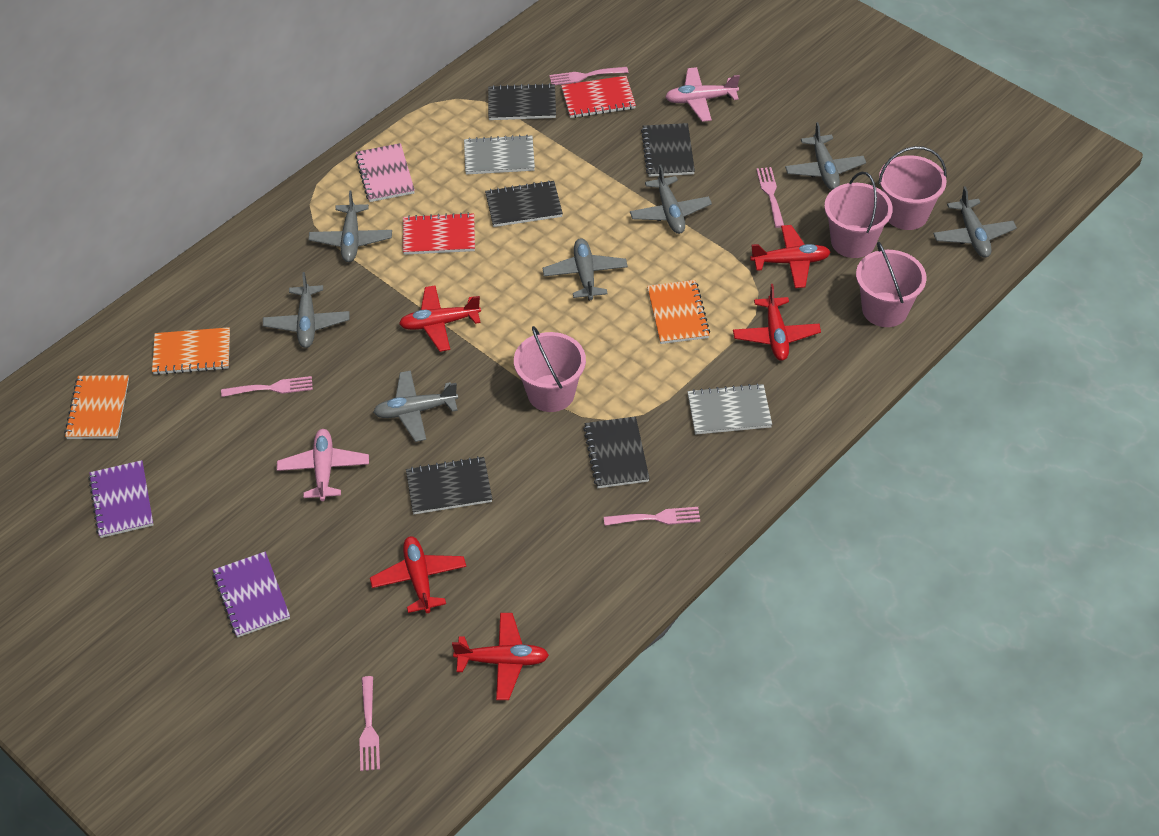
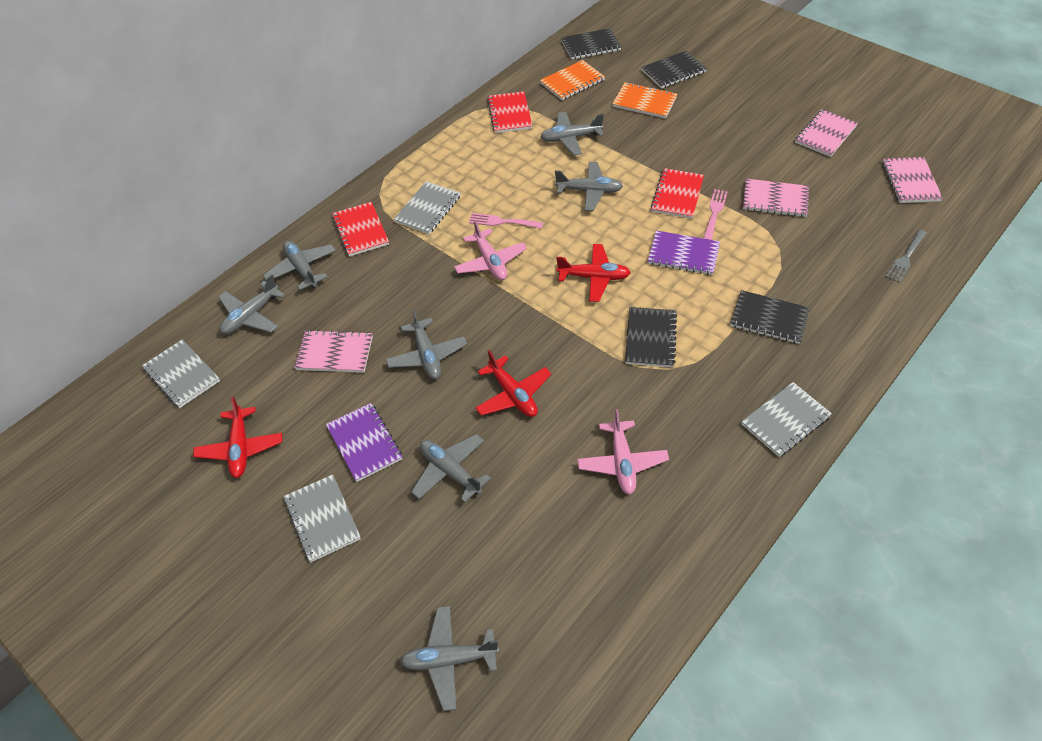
black notebook: [406,456,492,514] [485,180,563,227] [488,83,556,120] [583,416,650,488] [641,123,695,177] = 5 -> [561,28,621,60] [625,307,677,368] [641,51,707,89] [730,290,810,344] = 4
grey fork: none = 0 -> [886,229,927,283] = 1
grey notebook: [464,135,535,175] [687,383,772,435] = 2 -> [142,339,220,408] [284,474,361,562] [394,181,461,234] [741,382,832,457] = 4
orange notebook: [64,375,129,439] [152,327,230,375] [647,280,710,344] = 3 -> [540,60,605,100] [612,82,677,118] = 2
pink bucket: [514,326,586,412] [824,172,893,258] [856,242,927,327] [878,146,947,230] = 4 -> none = 0
pink fork: [221,376,313,397] [359,676,380,771] [549,67,628,85] [604,507,700,526] [756,167,784,228] = 5 -> [469,213,543,229] [703,189,728,240] = 2
pink notebook: [355,143,415,202] = 1 -> [294,330,373,373] [743,179,809,217] [795,109,858,157] [883,157,943,203] = 4
red notebook: [403,212,475,255] [561,76,636,118] = 2 -> [332,202,389,257] [487,92,532,133] [651,168,704,219] = 3
red plane: [370,536,466,613] [399,285,481,352] [452,613,549,700] [733,284,821,361] [750,225,830,288] = 5 -> [193,396,282,478] [475,350,551,417] [556,244,631,302] = 3

